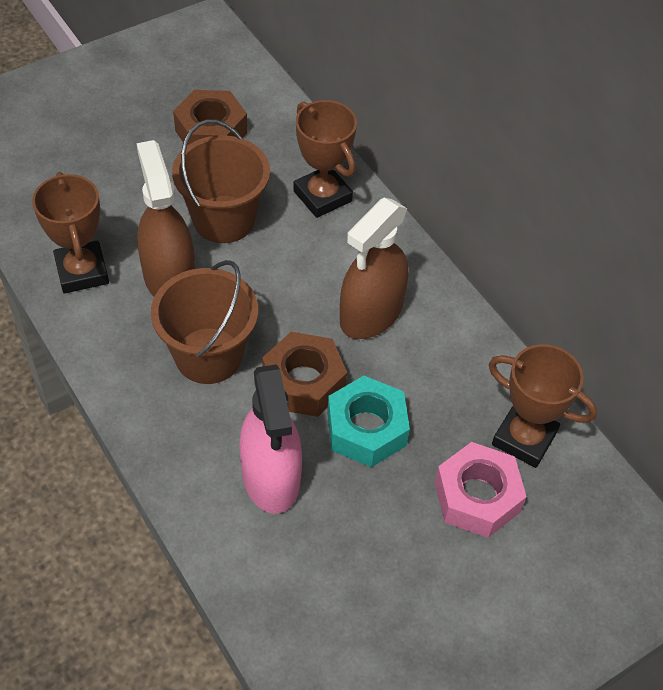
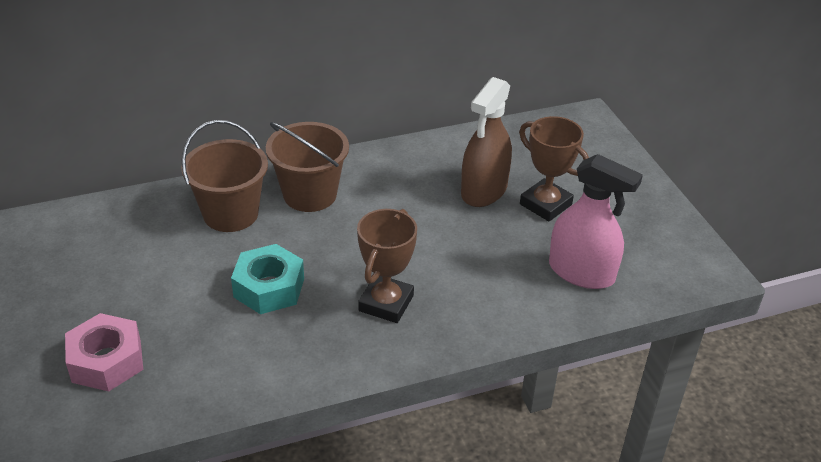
brown nut: [173,90,248,146] [262,332,347,417] = 2 -> none = 0
brown spray bottle: [136,140,195,297] [340,198,408,339] = 2 -> [461,77,512,207] = 1
brown trophy: [32,172,109,293] [293,100,357,218] [488,344,597,468] = 3 -> [357,209,417,323] [519,116,589,221] = 2

